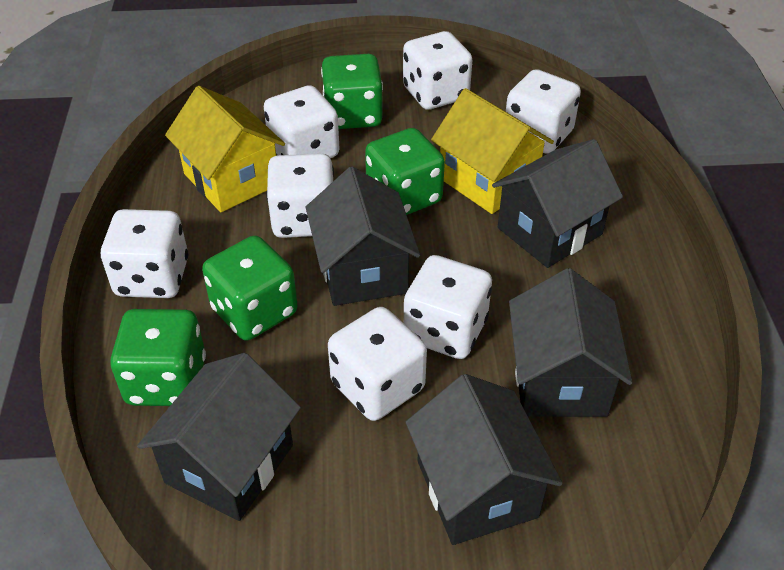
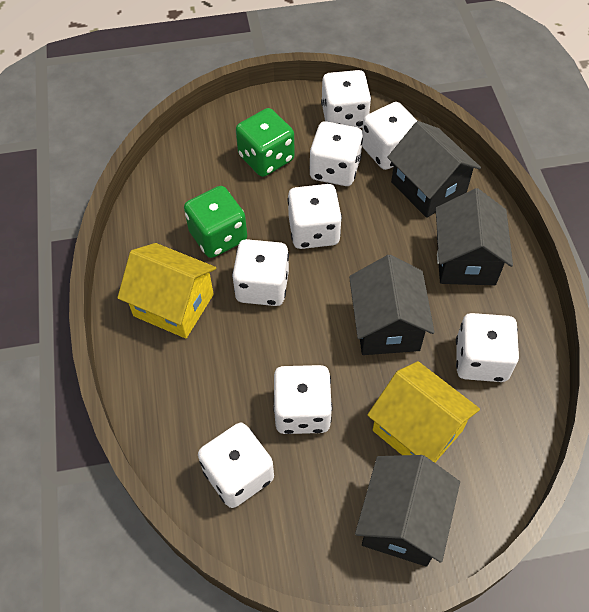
black house: [137,353,301,521] [306,167,420,306] [406,374,563,545] [492,139,623,268] [509,268,632,417] = 5 -> [349,255,435,355] [355,455,460,567] [387,121,481,218] [436,188,513,285] = 4
green dice: [110,309,206,406] [202,236,298,341] [321,54,383,129] [365,128,445,215] = 4 -> [184,186,247,258] [236,108,295,177] = 2
white dice: [101,209,188,298] [264,85,340,158] [266,153,334,238] [328,307,427,421] [403,31,472,110] [404,255,492,359] [506,69,581,154] = 7 -> [198,423,274,508] [232,239,289,306] [273,365,333,434] [287,184,342,249] [309,121,363,186] [321,70,371,128] [362,102,417,170] [456,313,519,382] = 8

